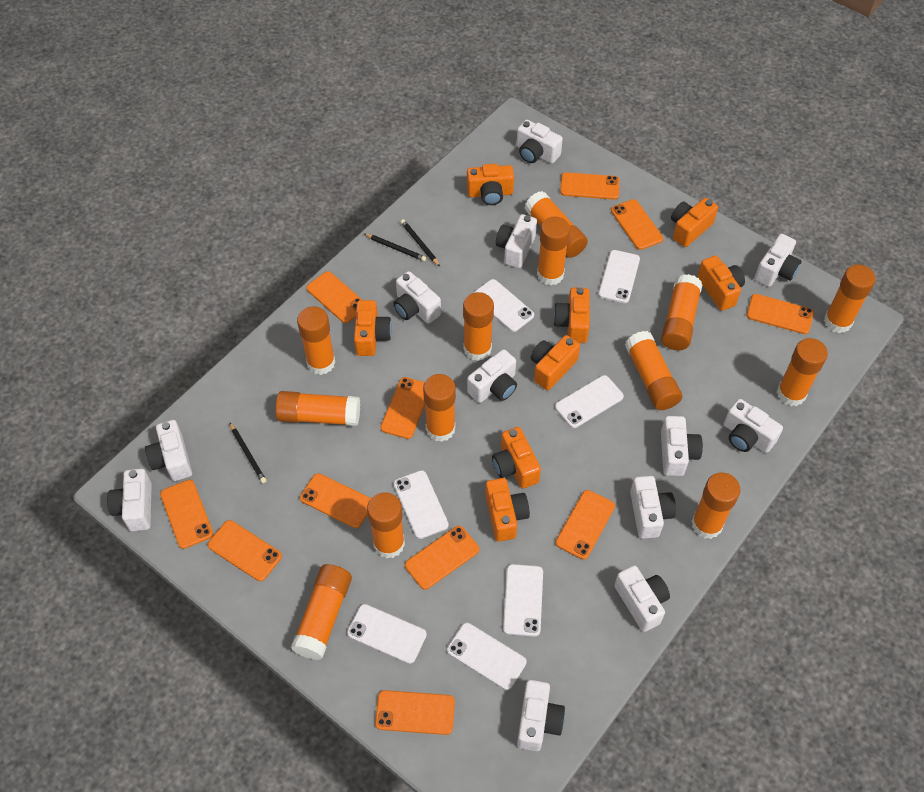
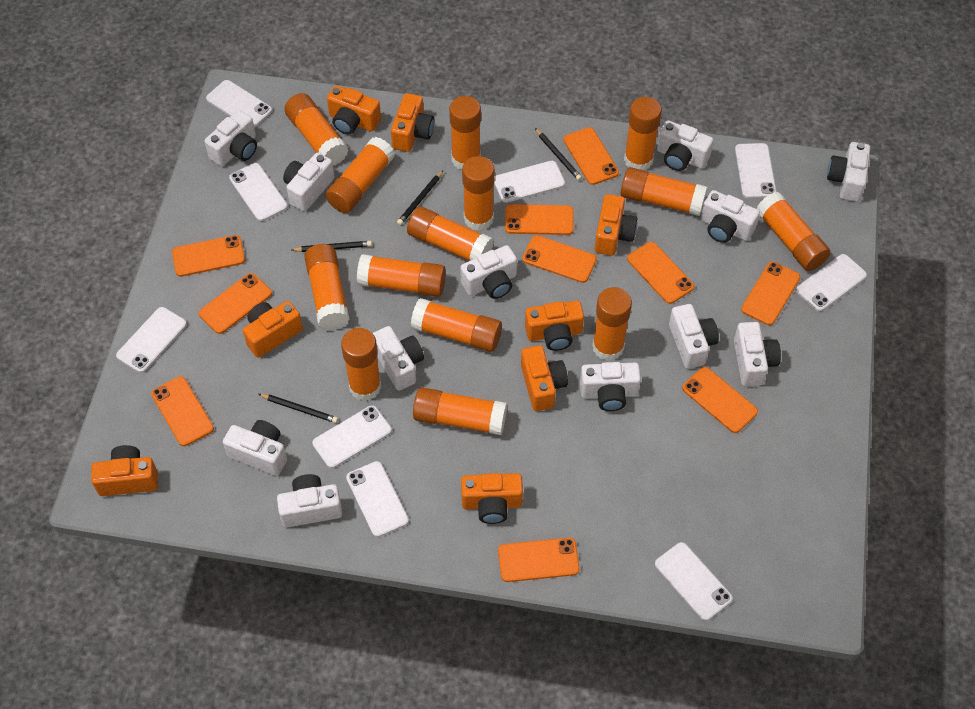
black pencil: [229,422,267,483] [364,234,426,261] [401,219,440,267] = 3 -> [259,394,338,423] [292,241,372,252] [397,171,443,225] [535,128,582,180] = 4
orange glue stick: [275,391,360,426] [291,564,352,660] [297,306,336,375] [367,492,405,559] [423,374,456,442] [463,292,494,361] [525,191,588,258] [537,217,570,285] [625,331,682,410] [661,274,702,350] [691,473,741,539] [777,338,828,406] [824,264,876,333] = 13 -> [284,93,349,166] [304,244,350,330] [326,137,395,213] [341,328,381,401] [357,254,446,297] [407,206,494,261] [411,298,502,352] [413,387,507,435] [449,96,481,170] [462,156,495,231] [592,287,632,361] [621,167,707,216] [624,97,662,171] [757,192,831,271] = 14
orange phone: [160,480,213,549] [208,520,282,581] [300,473,371,528] [306,271,362,323] [375,690,455,735] [380,377,425,439] [405,526,479,590] [555,490,615,559] [560,172,619,200] [611,199,663,250] [747,294,814,334] = 11 -> [151,376,214,446] [172,235,245,277] [199,273,272,334] [498,538,580,582] [505,204,574,235] [522,235,597,283] [563,127,619,185] [627,242,694,304] [682,367,758,433] [741,261,800,325] = 10
white phone: [347,604,427,664] [393,470,449,539] [447,623,527,690] [473,279,534,332] [503,564,543,637] [555,375,624,428] [598,250,640,303] = 7 -> [116,307,187,373] [206,80,272,128] [229,163,288,221] [312,405,392,468] [346,461,409,537] [494,161,565,203] [655,542,733,621] [735,143,777,198] [796,254,867,311] = 9

